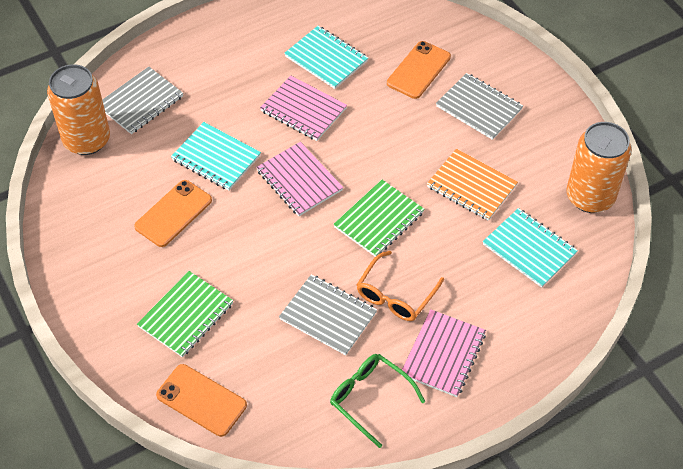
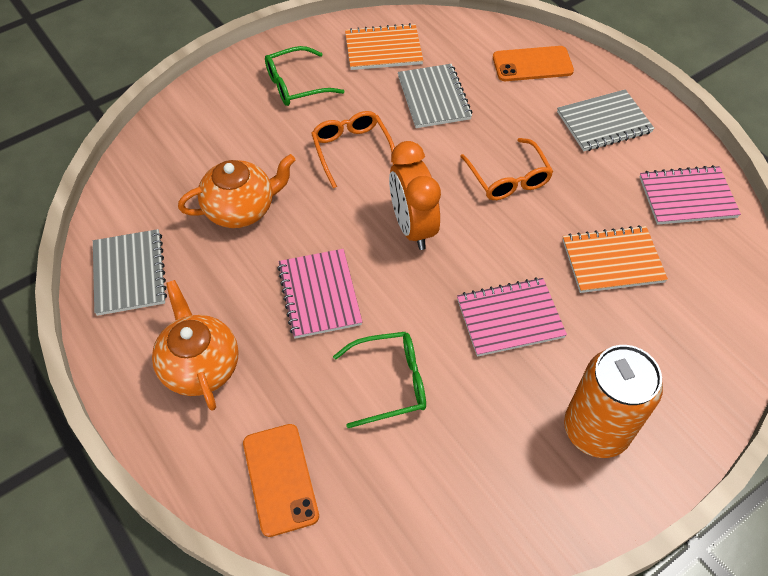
green glasses: [330,354,425,448] = 1 -> [265,46,344,106] [333,332,426,428] = 2
green notebook: [137,271,233,357] [333,180,424,257] = 2 -> none = 0
orange can: [47,64,110,155] [566,122,631,213] = 2 -> [564,345,663,458] = 1
orange clock: none = 0 -> [389,141,441,250] = 1
orange glasses: [357,251,444,321] = 1 -> [311,111,395,188] [460,138,553,200] = 2
orange notebook: [427,149,518,221] = 1 -> [345,23,423,70] [563,225,668,293] = 2
orange phone: [134,180,212,247] [156,364,247,437] [387,41,451,99] = 3 -> [243,424,319,537] [493,46,574,81] = 2
orange teapot: none = 0 -> [152,280,239,411] [178,154,296,228] = 2
turquoise notebook: [171,122,261,190] [284,26,368,89] [483,208,578,288] = 3 -> none = 0

